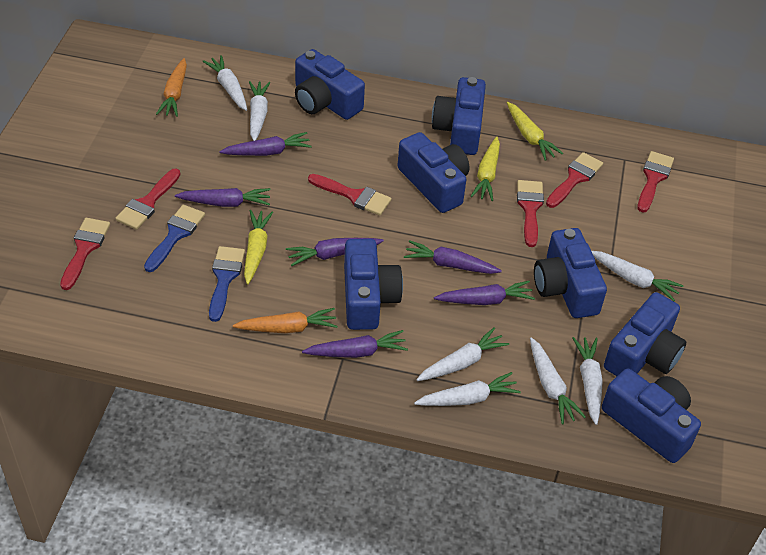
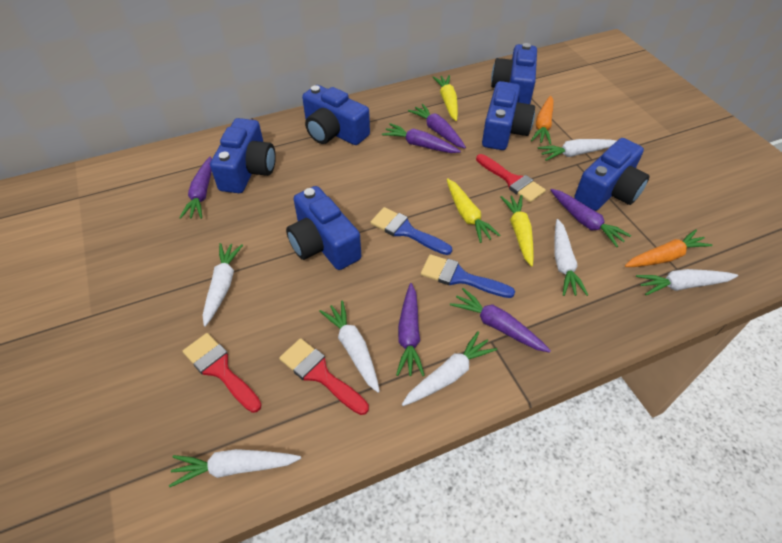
blue camera: [295,49,365,120] [344,239,403,330] [397,132,469,213] [432,77,486,155] [534,228,607,318] [602,368,701,463] [604,292,686,376] = 7 -> [210,118,276,193] [286,186,361,270] [302,85,370,145] [482,81,535,150] [491,43,537,104] [574,138,650,211] = 6
red brush: [60,218,110,290] [115,169,181,230] [308,174,392,216] [517,180,544,247] [546,152,603,208] [637,151,674,212] = 6 -> [183,333,262,413] [279,338,369,415] [476,154,546,203] = 3

